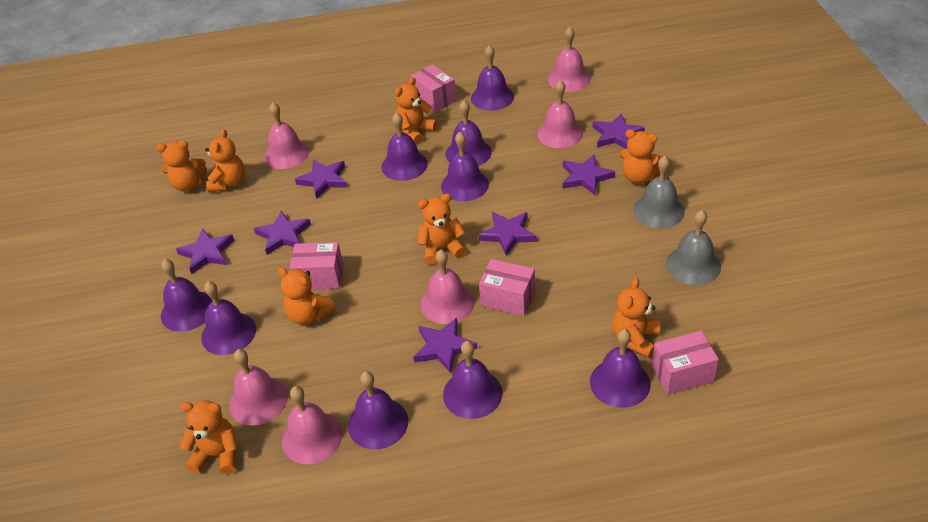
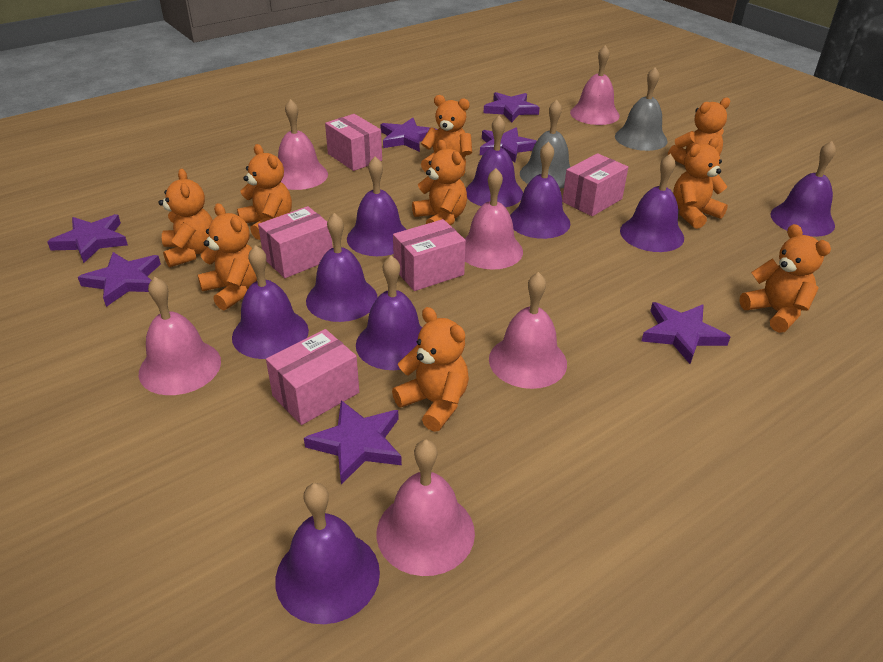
orange teddy bear: [156,140,207,192] [180,400,238,475] [205,129,245,192] [277,268,336,325] [395,77,438,144] [418,194,466,265] [612,278,660,358] [620,129,662,184] = 8 -> [158,169,213,267] [198,203,257,310] [237,144,292,240] [392,307,469,432] [412,140,467,225] [421,95,472,177] [668,98,730,165] [673,137,728,229] [739,224,831,333] = 9
pink box: [290,242,344,290] [410,64,456,113] [479,259,535,316] [652,331,719,395] = 4 -> [258,206,333,278] [266,329,359,425] [325,114,382,171] [393,219,466,291] [562,153,628,216] = 5

